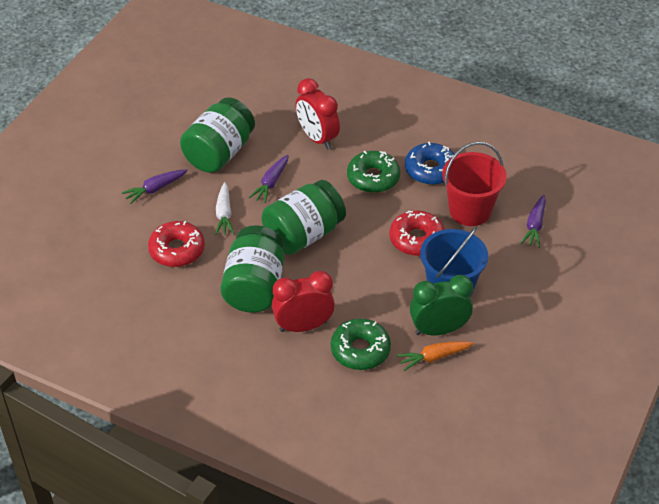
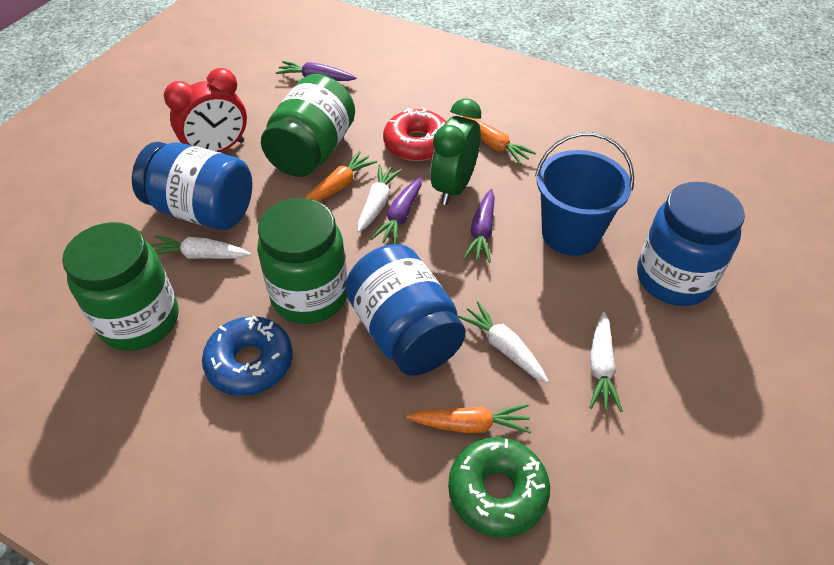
blue jar: none = 0 -> [132,142,253,230] [345,244,466,376] [637,182,745,306] = 3
green donut: [331,318,391,370] [347,151,400,193] = 2 -> [448,437,550,538] = 1
orange carrot: [397,341,474,371] = 1 -> [304,151,377,201] [407,404,532,434] [463,116,536,165] = 3
red bucket: [442,142,507,226] = 1 -> none = 0
red clock: [272,271,335,332] [296,78,340,150] = 2 -> [164,68,247,152] = 1
red donut: [148,221,205,267] [389,211,445,256] = 2 -> [383,108,446,161] = 1
white carrot: [215,182,235,235] = 1 -> [151,235,251,259] [358,164,402,233] [457,301,548,383] [589,312,623,412] = 4

